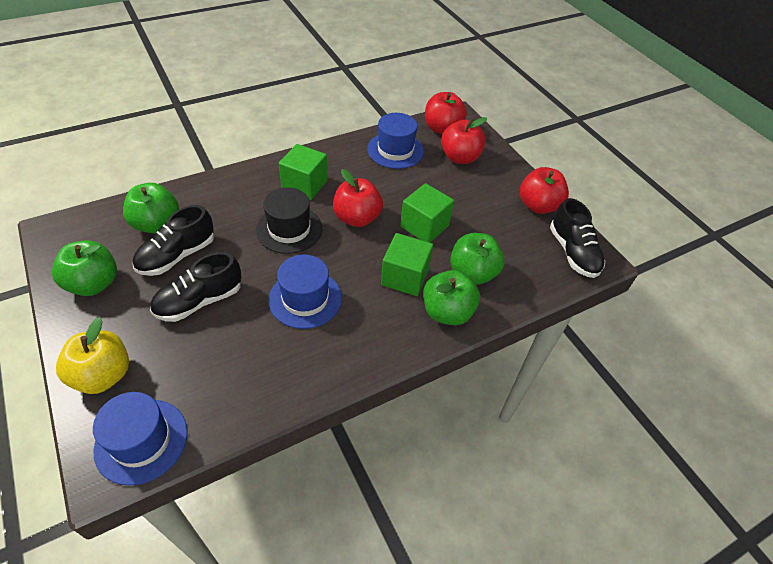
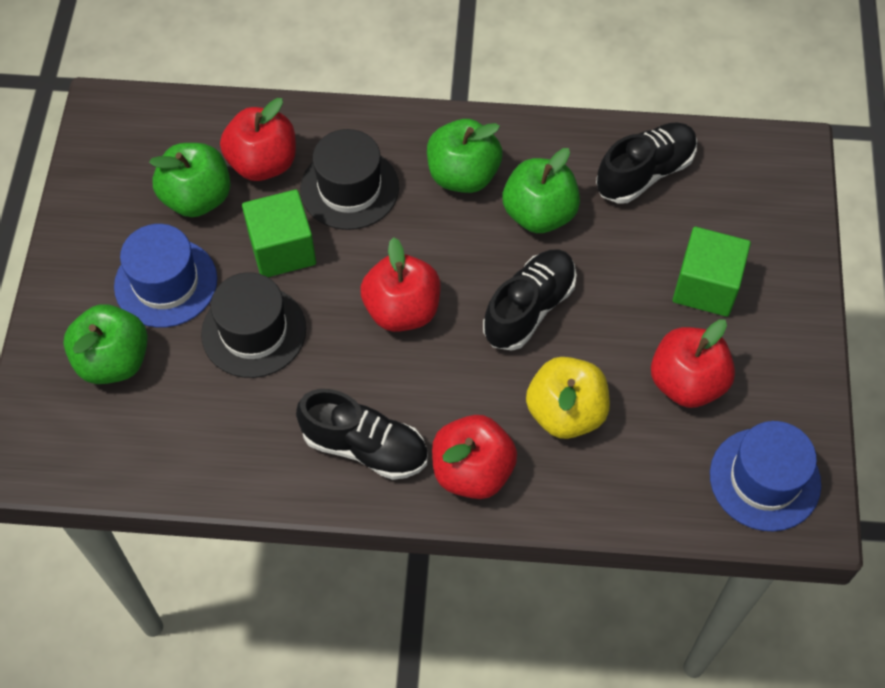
black hat: [256,187,322,254] = 1 -> [201,272,306,378] [300,129,399,230] = 2
blue hat: [93,392,188,486] [269,254,342,329] [367,113,424,169] = 3 -> [114,224,217,327] [710,421,821,532] = 2
green cube: [279,144,328,200] [381,233,433,296] [400,183,454,243] = 3 -> [242,189,316,277] [673,227,751,317] = 2

